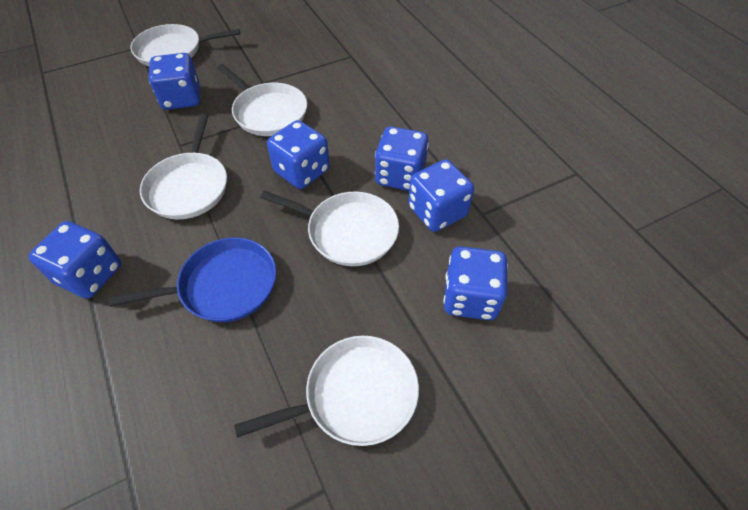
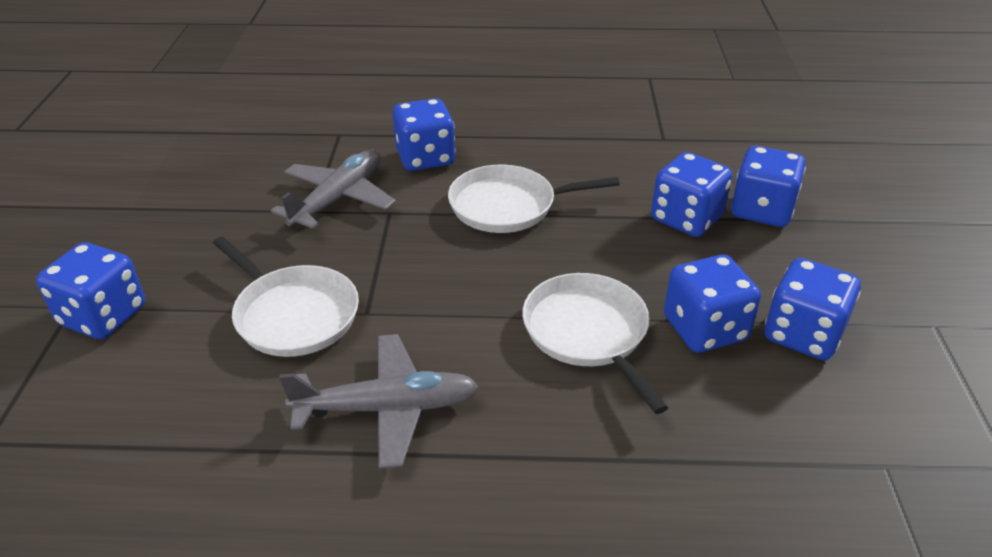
blue pan: [109,237,276,322] = 1 -> none = 0
grey plane: none = 0 -> [271,150,396,229] [279,334,479,469] = 2
white pan: [131,24,240,66] [140,114,227,219] [217,64,307,136] [234,336,419,446] [260,191,399,266] = 5 -> [213,236,359,357] [448,165,620,233] [522,273,668,414] = 3

